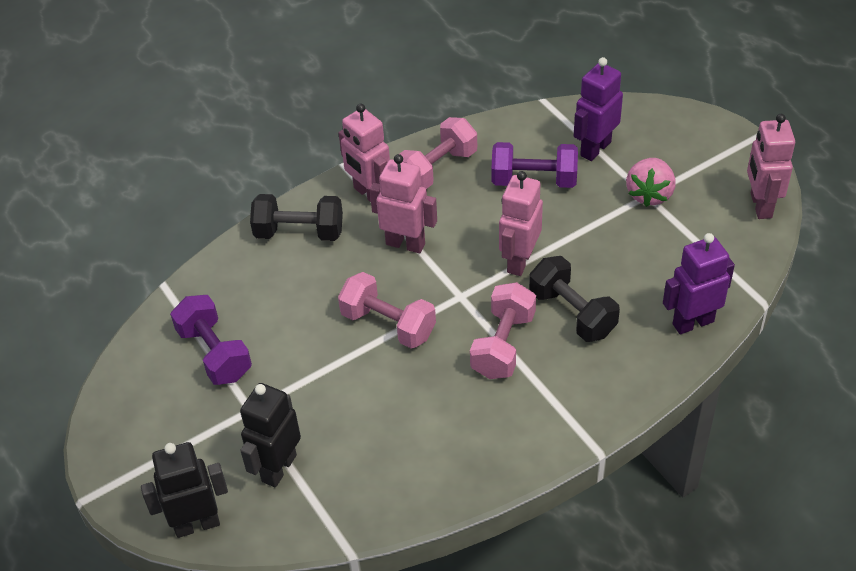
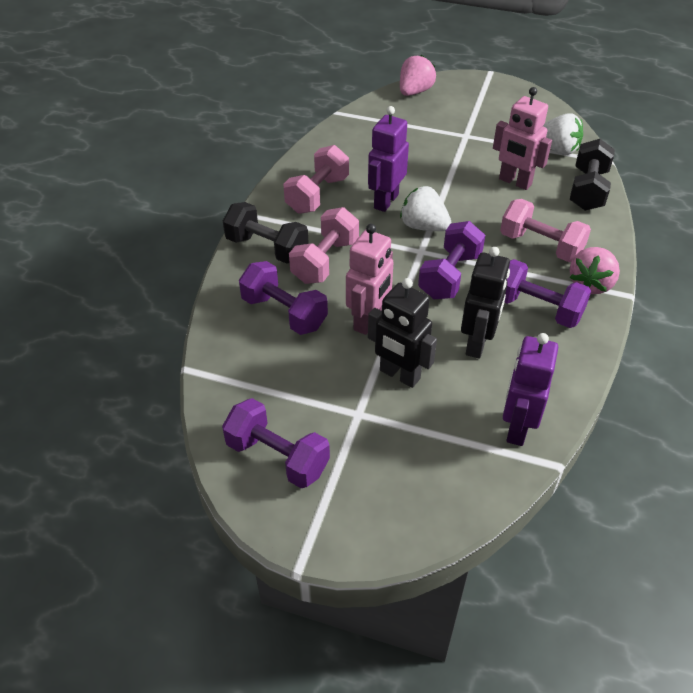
pink robot: [339,104,390,202] [370,154,437,253] [499,171,543,276] [747,114,795,219] = 4 -> [346,224,394,335] [493,87,552,190] = 2
pink strawberry: [626,158,676,207] = 1 -> [400,55,436,96] [570,247,620,294] = 2
purple dumbbell: [170,295,252,385] [491,142,578,188] = 2 -> [222,398,330,488] [239,261,328,335] [418,221,485,299] [504,259,591,328] = 4
white strawberry: none = 0 -> [400,186,451,231] [543,113,583,155] = 2

